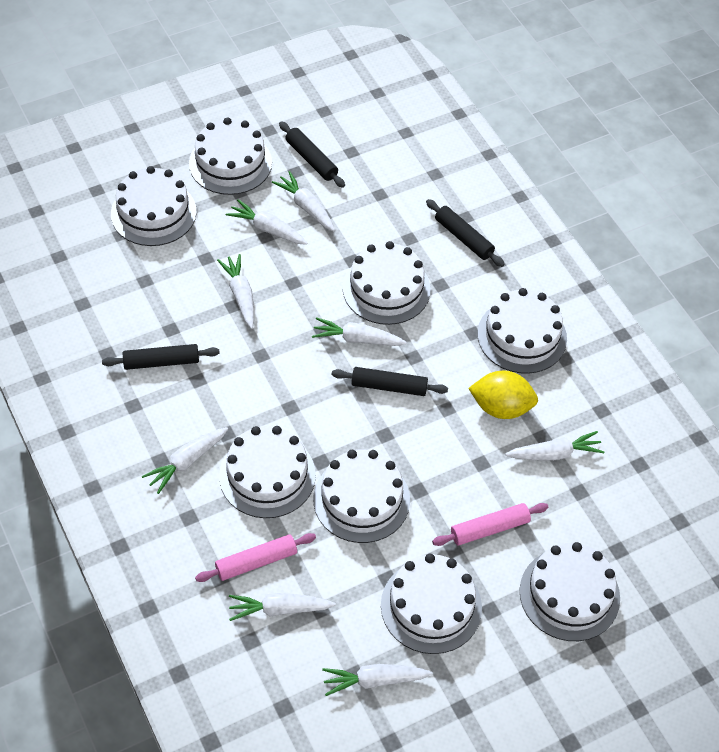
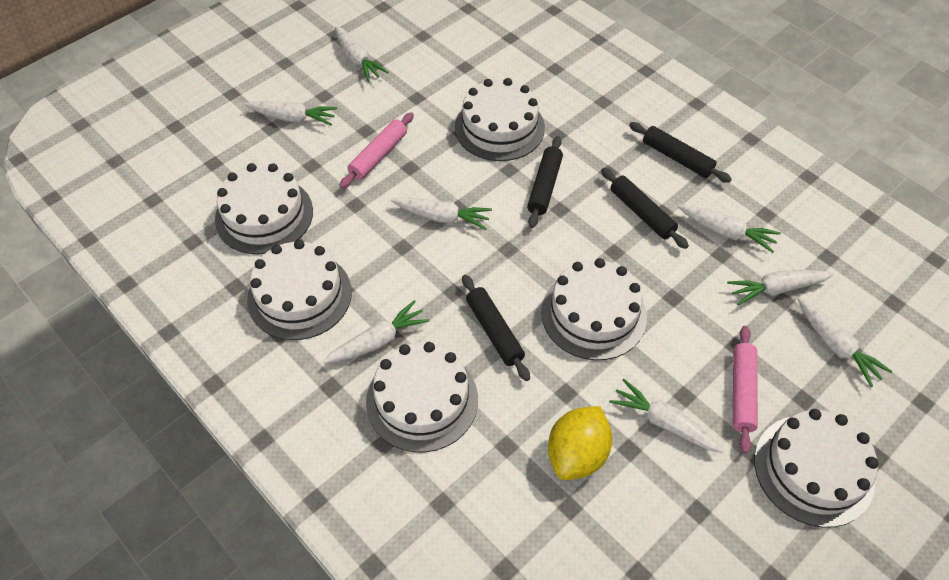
white cake: [111,166,197,246] [189,117,272,195] [219,426,316,518] [313,450,410,543] [343,241,430,325] [381,554,482,654] [477,288,567,374] [520,542,620,641] = 8 -> [215,163,313,255] [247,240,352,340] [366,342,478,452] [455,78,545,161] [541,258,647,360] [754,409,879,527] = 6

